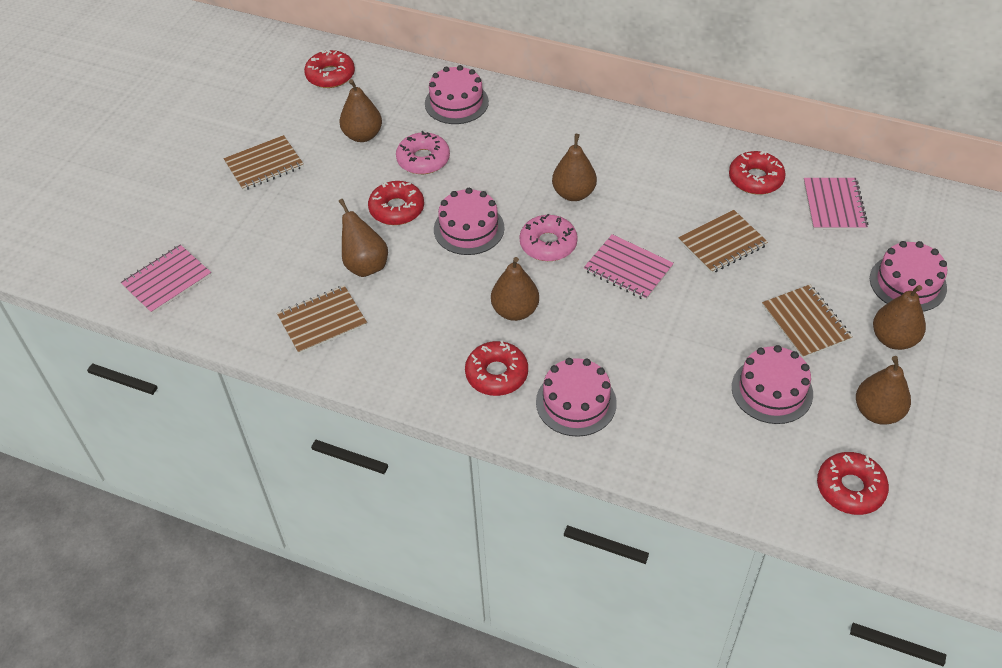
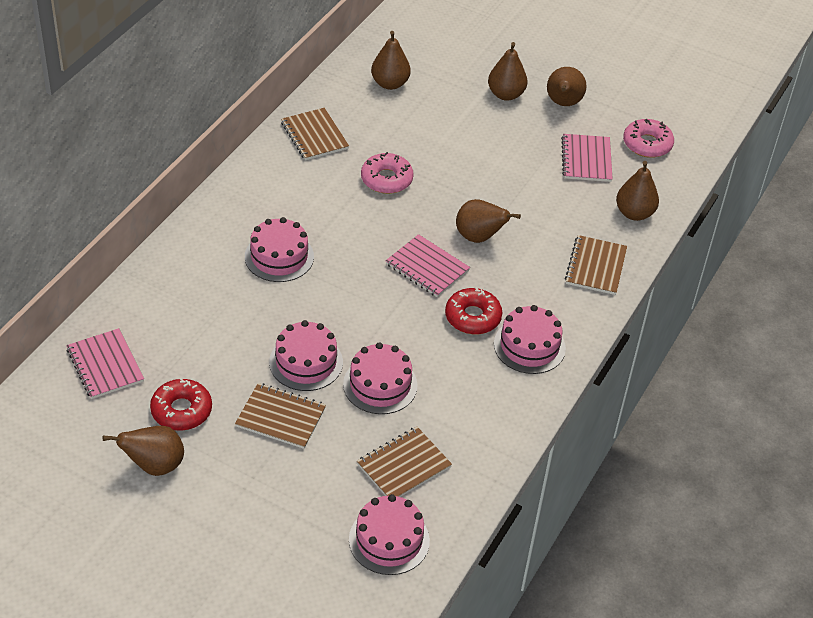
red donut: [304,50,355,88] [368,181,424,225] [465,341,528,396] [729,151,786,195] [817,452,889,515] = 5 -> [150,378,212,431] [445,287,502,334] = 2

